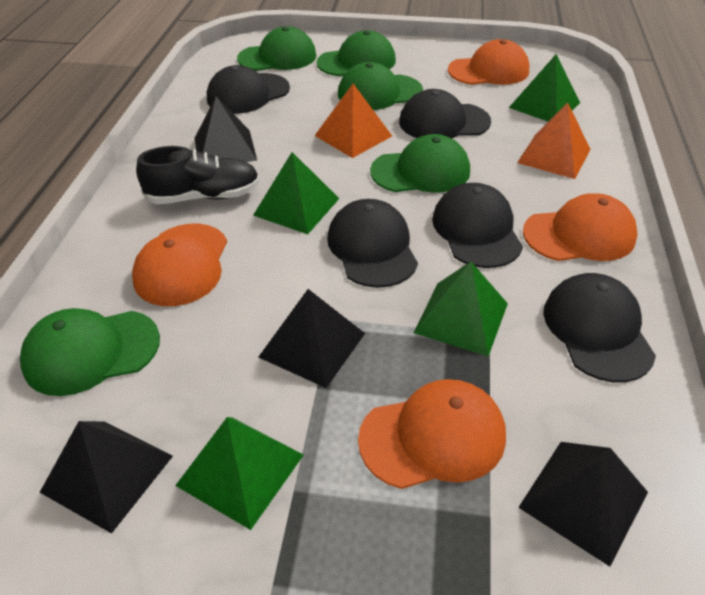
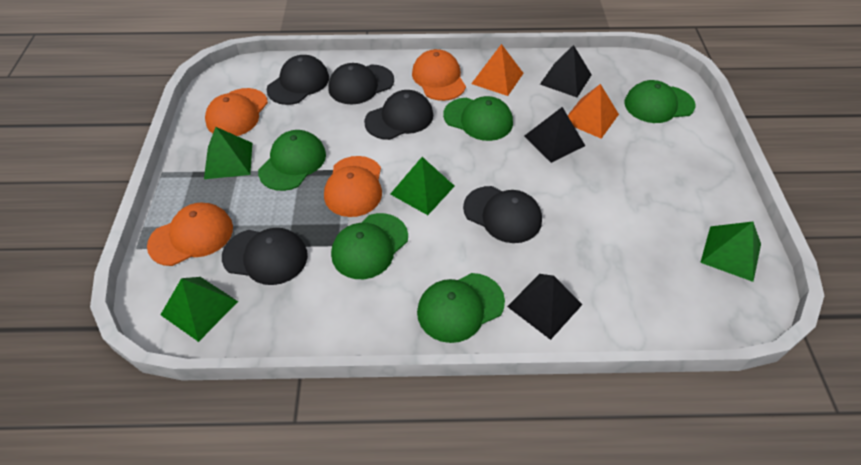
black pyramid: [40,421,173,534] [195,96,257,162] [258,289,365,388] [518,442,648,567] = 4 -> [507,274,583,340] [524,107,585,163] [540,45,592,97] = 3
black shoe: [136,146,260,204] = 1 -> none = 0

